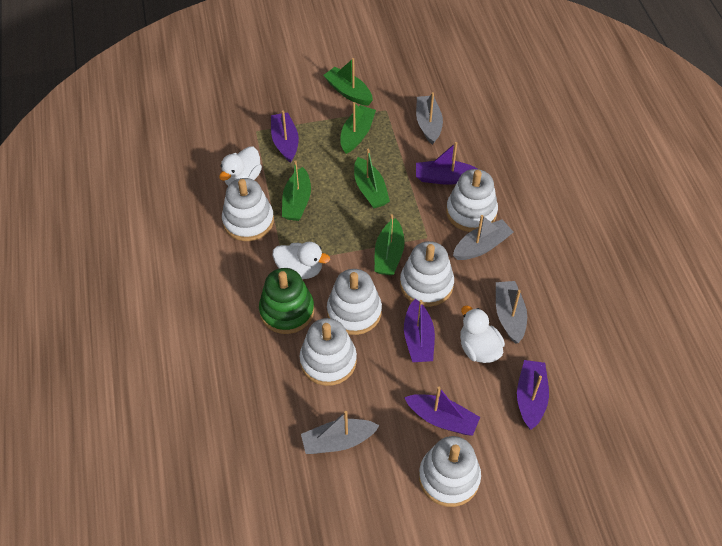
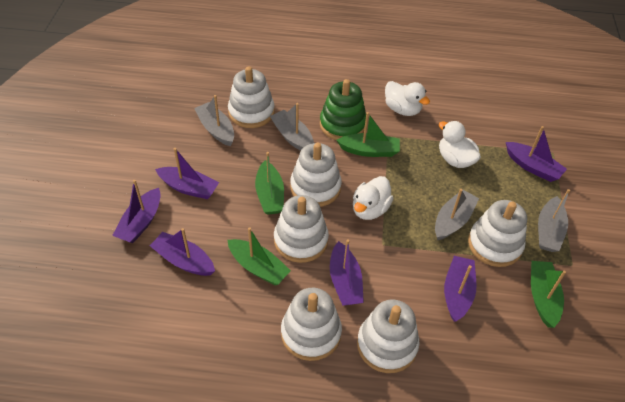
green boat: [282,160,311,221] [324,58,373,106] [340,102,376,154] [354,149,390,208] [375,214,405,276] = 5 -> [228,227,291,285] [255,152,284,215] [336,112,400,157] [531,261,566,328] = 4
purple boat: [271,110,299,163] [404,299,435,362] [404,387,480,436] [416,142,477,185] [517,360,549,430] = 5 -> [112,180,161,243] [150,228,215,276] [155,148,219,199] [330,239,364,306] [444,256,477,322] [506,126,567,182] = 6

